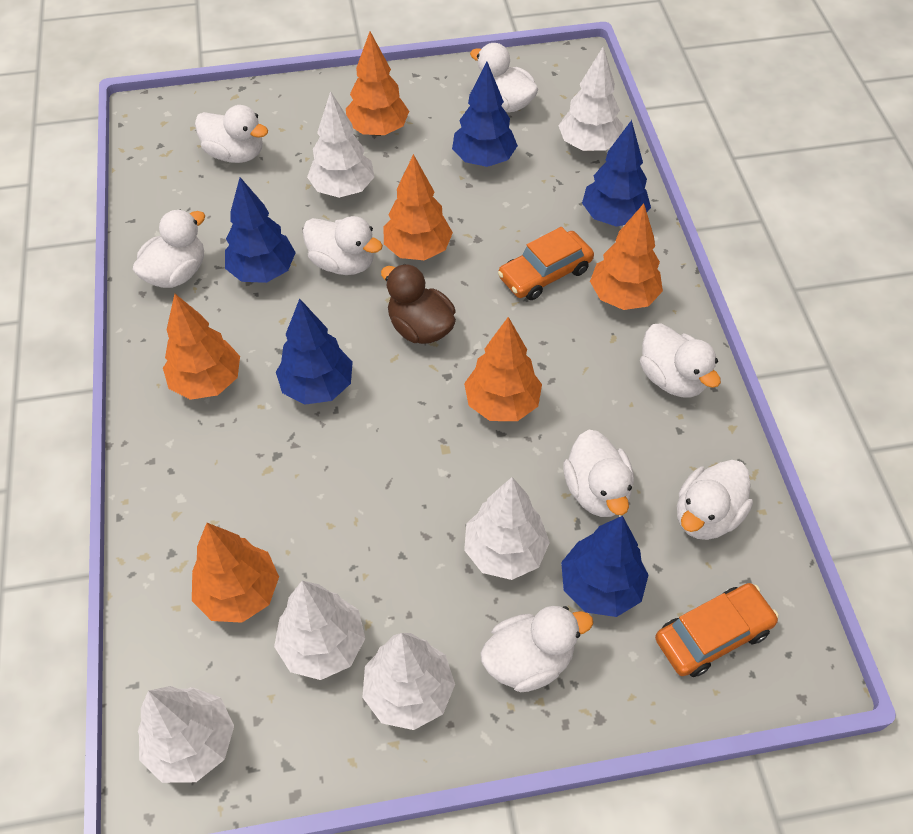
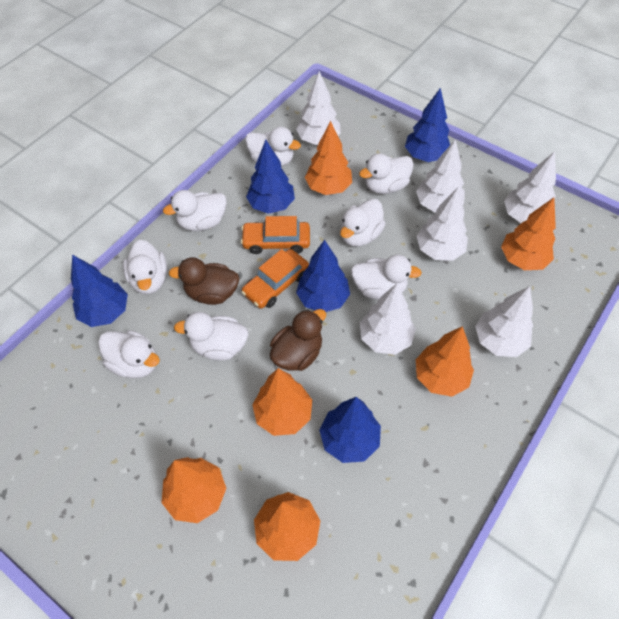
brown duck: [381,264,456,344] = 1 -> [169,257,239,305] [270,309,326,371] = 2

